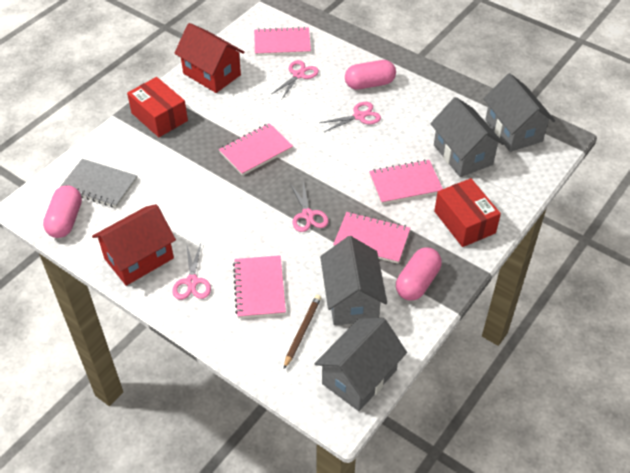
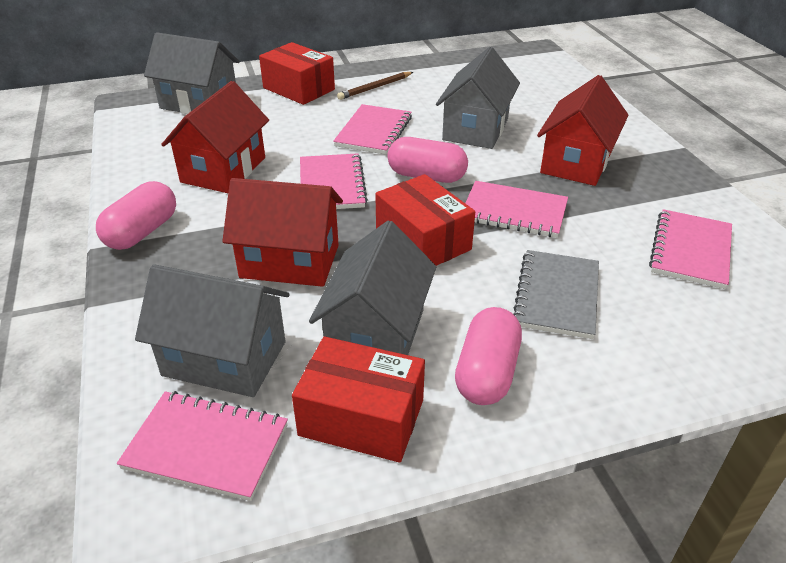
pink scissors: [172,244,211,300] [272,60,319,99] [290,180,329,232] [319,102,381,132] = 4 -> none = 0
red box: [127,77,188,137] [434,178,501,247] = 2 -> [259,42,335,105] [292,336,425,463] [375,174,475,266] = 3
red house: [92,204,176,286] [174,23,245,93] = 2 -> [161,81,269,193] [222,178,343,287] [537,75,629,186] = 3

